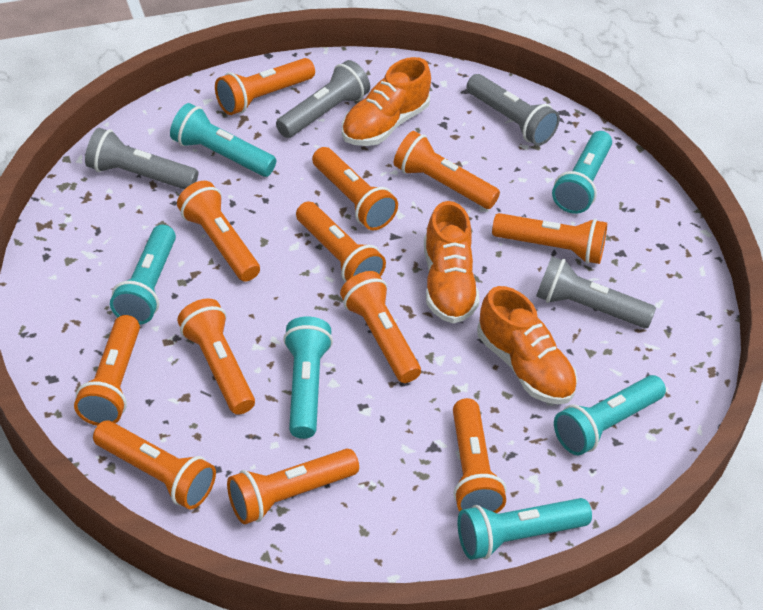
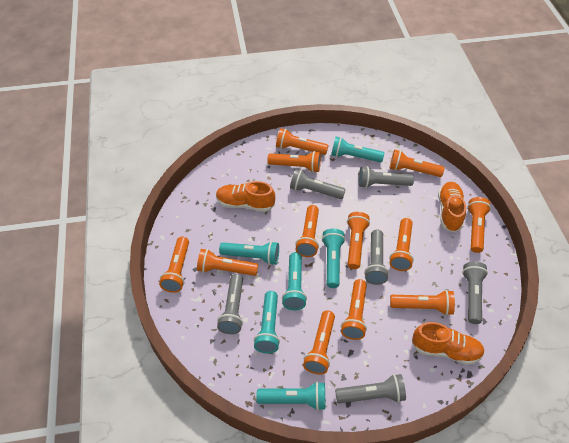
grey flashlight: [85,128,198,189] [276,60,370,138] [466,74,560,146] [536,256,656,328] = 4 -> [217,274,243,334] [290,169,346,199] [335,374,406,403] [359,166,414,188] [364,230,389,285] [462,262,488,324] = 6

